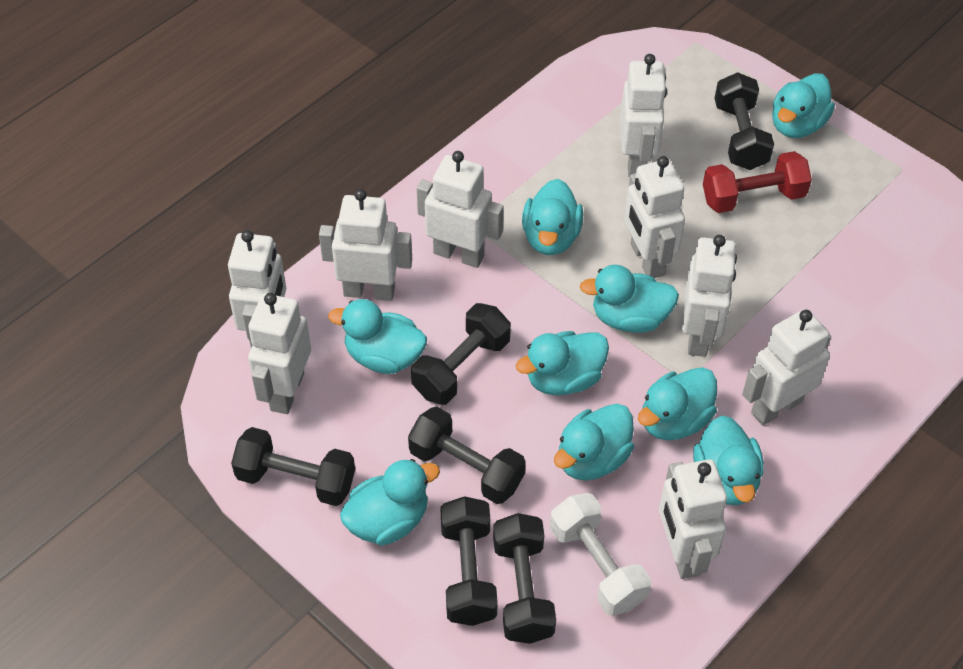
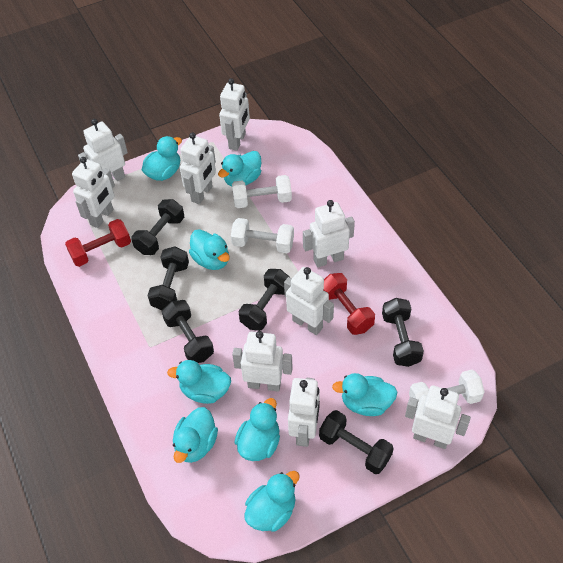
red dumbbell: [703,151,812,213] = 1 -> [65,219,131,267] [324,273,375,335] = 2
turquoise duck: [328,299,427,374] [340,459,440,546] [516,331,609,395] [522,179,583,255] [554,404,634,481] [580,265,679,333] [638,367,717,440] [693,416,764,505] [772,73,835,138] = 9 -> [142,136,182,181] [167,360,231,404] [173,407,218,463] [189,229,230,270] [218,151,261,187] [234,398,280,461] [245,471,300,532] [332,373,398,416] = 8
white dumbbell: [550,493,651,616] = 1 -> [231,218,294,253] [232,175,292,208] [409,370,484,411] = 3

